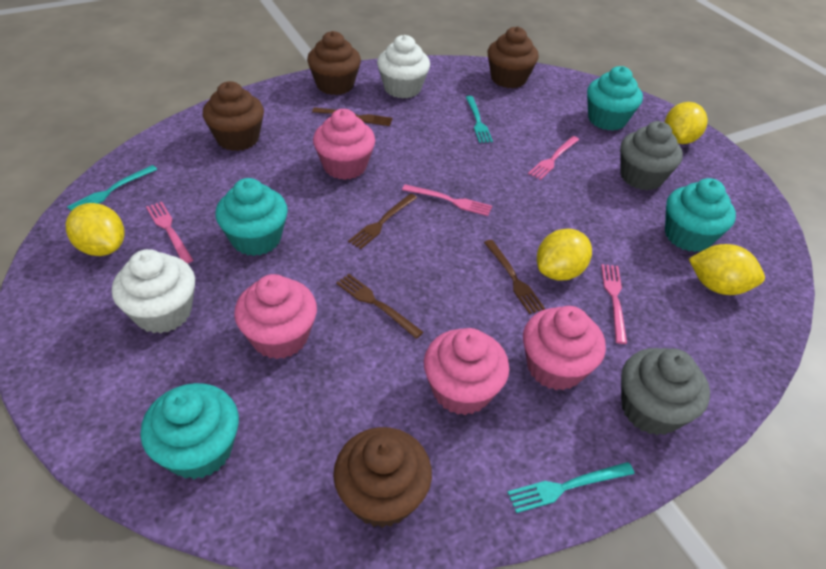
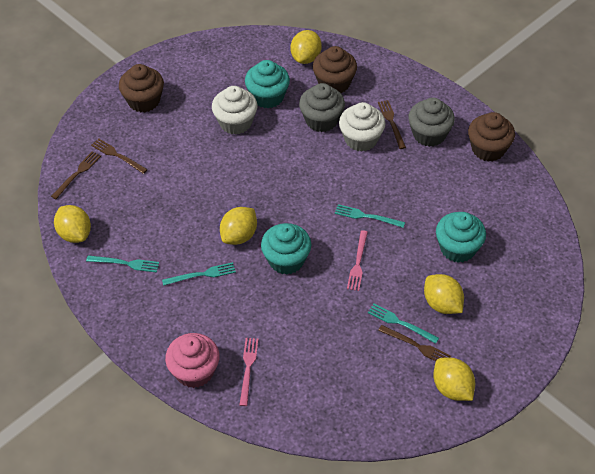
brown cupcake: [203,81,264,151] [307,31,361,95] [333,427,432,528] [487,27,539,88] = 4 -> [119,64,164,113] [313,46,357,93] [468,112,515,162] = 3
pink cupcake: [234,274,317,359] [313,109,375,180] [424,328,509,415] [523,306,606,390] = 4 -> [165,333,220,388] = 1
pink fork: [146,202,193,264] [402,184,492,216] [528,136,579,180] [601,264,627,344] = 4 -> [239,338,258,406] [347,230,368,291] = 2
turquoise cupcake: [140,383,239,479] [216,178,288,256] [587,66,643,131] [665,178,736,252] = 4 -> [245,60,290,108] [261,223,311,275] [436,212,486,263] = 3
turquoise fork: [67,165,157,211] [466,96,493,143] [507,462,634,513] = 3 -> [86,255,159,273] [162,262,236,286] [335,204,405,228] [368,304,439,344] = 4
yellow lemon: [66,203,124,256] [537,229,592,280] [665,102,708,144] [689,244,765,295] = 4 -> [54,205,91,243] [220,207,257,245] [290,30,322,64] [424,274,464,314] [433,357,475,401] = 5

